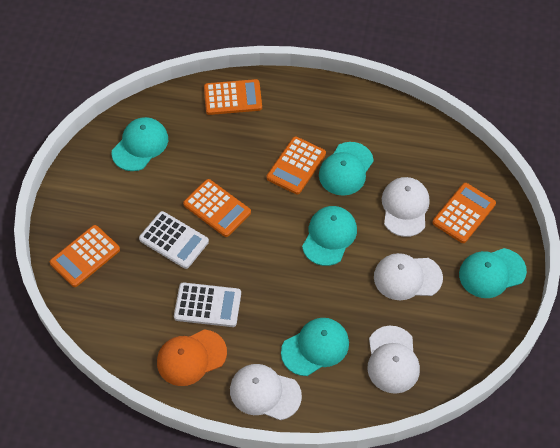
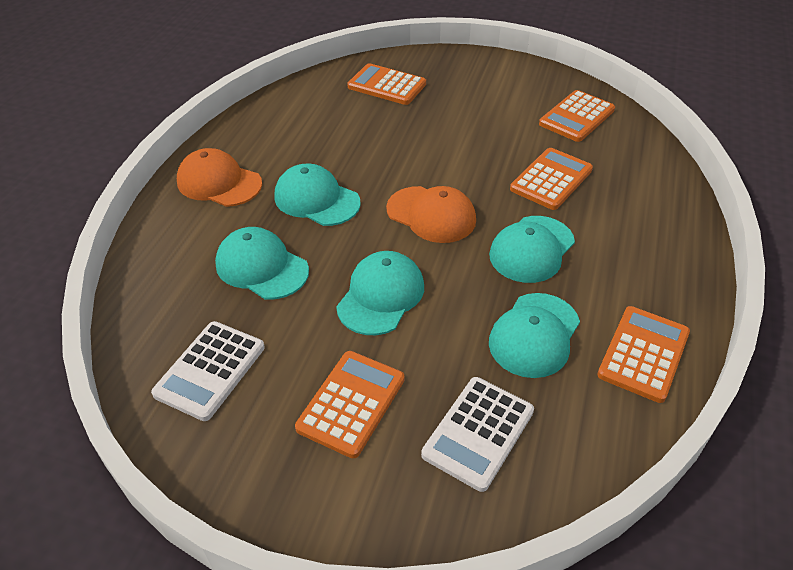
orange cap: [157,329,227,386] = 1 -> [177,148,262,207] [386,186,476,243] = 2
white cap: [230,364,302,420] [367,326,420,394] [374,253,443,300] [382,177,430,237] = 4 -> none = 0

